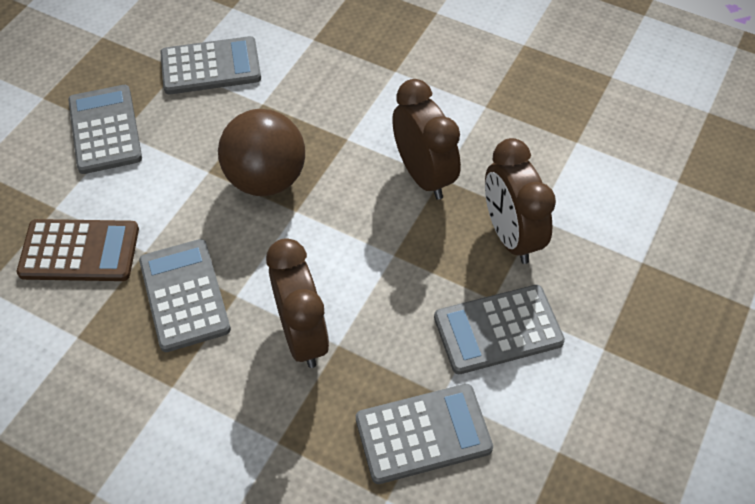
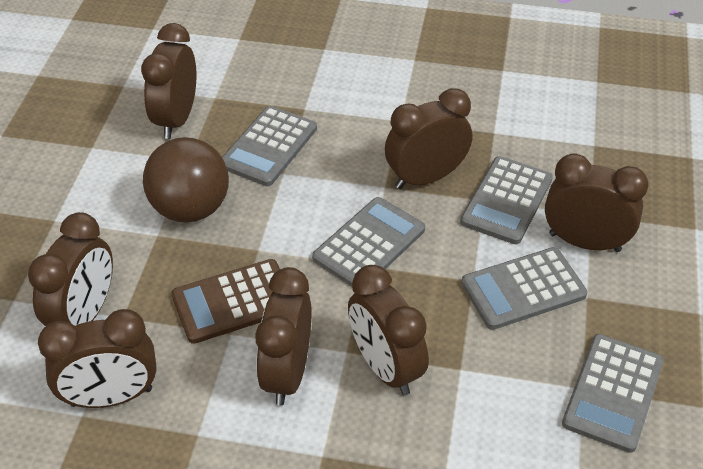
brown clock: [266,238,329,368] [392,79,461,200] [485,138,556,264] = 3 -> [28,212,113,326] [38,309,157,408] [141,23,197,139] [255,267,312,405] [348,265,429,396] [385,88,472,189] [545,153,648,252] = 7

